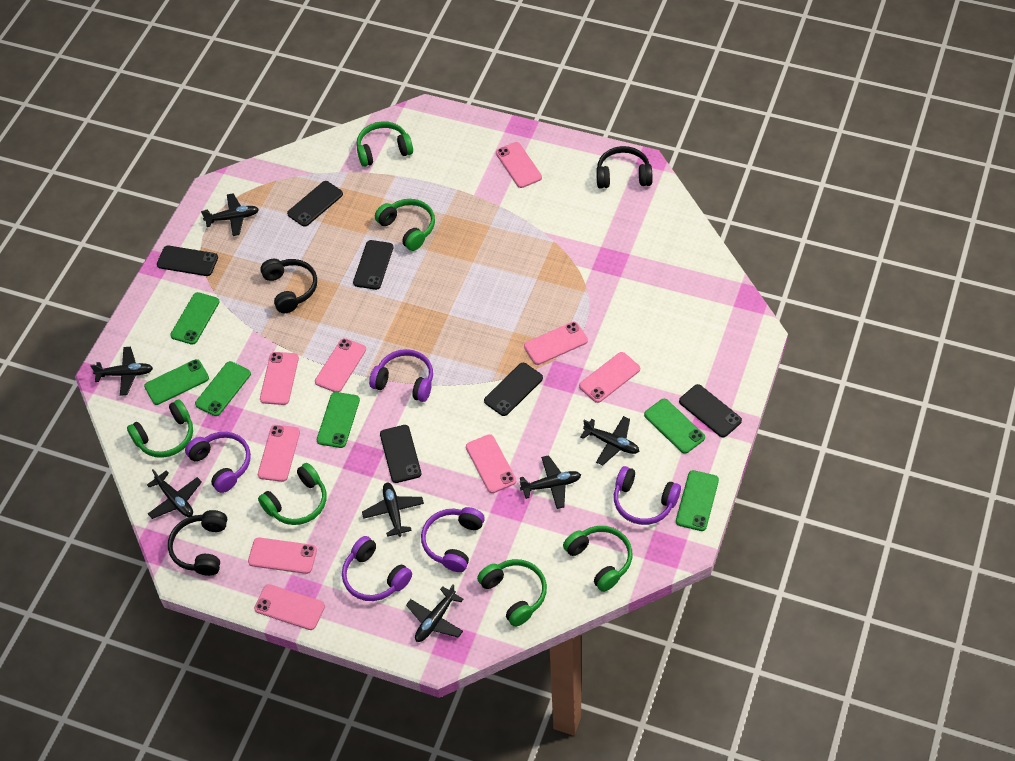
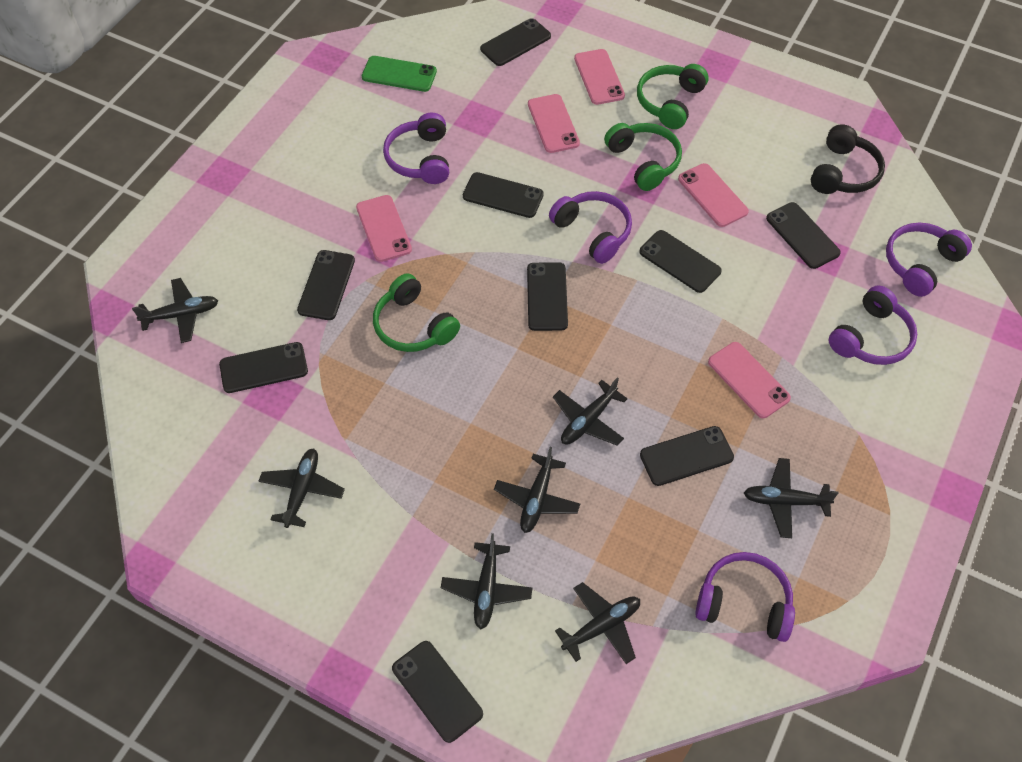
black headphones: [168,510,227,576] [260,259,317,313] [596,146,653,188] = 3 -> [811,124,885,194] = 1
black phone: [157,246,218,276] [287,181,343,227] [353,240,393,290] [380,425,421,483] [484,363,543,416] [679,384,742,437] = 6 -> [219,342,308,393] [297,250,355,320] [392,641,483,743] [463,172,544,218] [480,18,551,66] [527,262,568,331] [639,230,722,293] [640,426,734,486] [766,202,841,269] = 9
green headphones: [127,399,193,458] [258,463,326,525] [357,121,413,167] [375,199,435,251] [477,559,547,627] [563,526,632,592] = 6 -> [373,273,460,352] [604,123,682,191] [637,64,708,129] = 3
green phone: [144,359,209,405] [170,292,219,345] [195,361,251,416] [317,392,360,448] [644,399,705,454] [676,470,719,531] = 6 -> [362,56,437,92] = 1
pink phone: [248,538,317,574] [254,584,325,630] [258,425,300,482] [260,352,299,405] [315,338,366,392] [466,434,516,493] [496,142,542,188] [524,322,588,365] [579,352,640,403] = 9 -> [356,195,412,262] [528,94,580,153] [574,49,625,105] [678,163,749,227] [708,342,791,418] = 5

